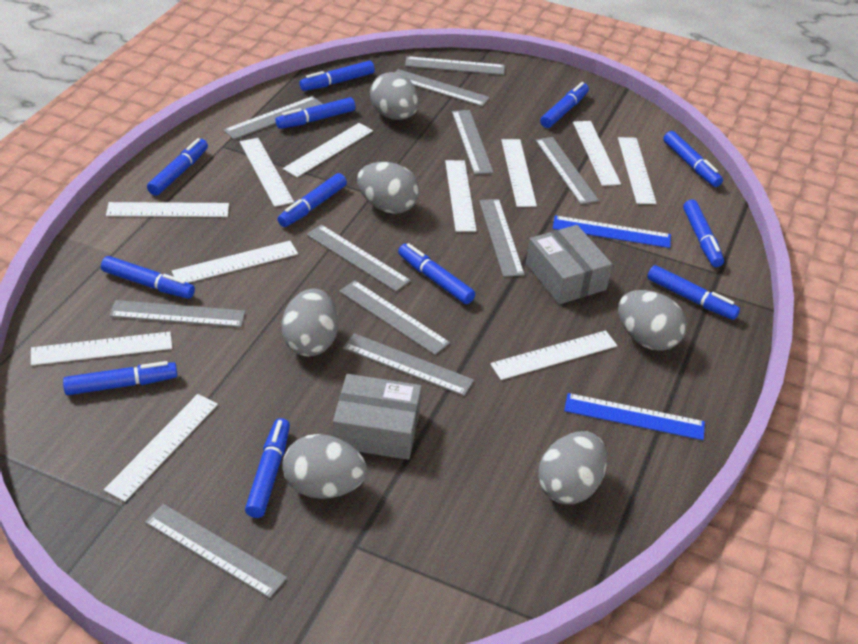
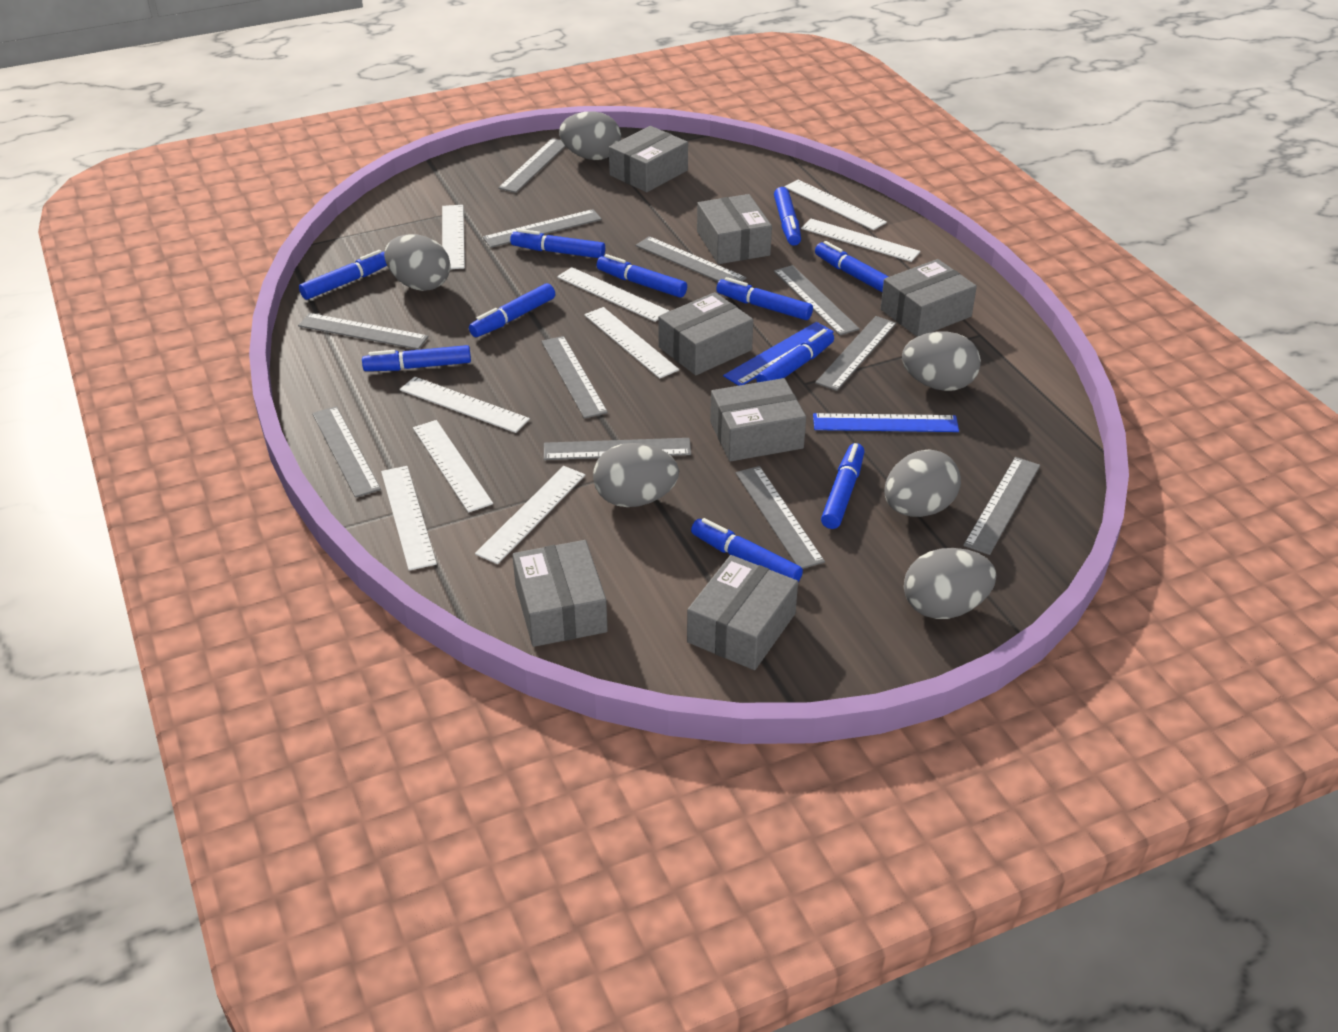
blue marker: [63,361,177,395] [101,256,195,299] [147,138,208,196] [245,418,290,518] [275,97,355,129] [278,173,347,227] [300,61,375,91] [398,243,475,304] [540,82,589,128] [647,265,740,320] [663,131,723,187] [683,199,724,267] = 12 -> [299,250,387,300] [362,345,471,371] [469,283,555,337] [510,229,605,258] [597,254,687,298] [691,518,803,582] [716,277,813,320] [756,329,834,382] [774,187,801,246] [815,241,889,292] [821,443,864,529] = 11
grey box: [333,374,422,460] [526,225,612,304] = 2 -> [512,540,608,647] [609,126,688,192] [658,292,753,375] [687,555,798,670] [697,194,772,264] [710,378,806,461] [881,259,977,337] = 7
white ruler: [31,332,172,366] [104,394,218,502] [106,202,229,217] [172,241,298,283] [240,138,294,207] [283,123,373,177] [445,160,477,232] [490,330,617,380] [502,139,537,207] [573,121,621,186] [618,137,656,204] = 11 -> [381,466,437,571] [400,377,530,433] [413,420,493,513] [442,205,465,269] [475,466,585,564] [557,267,669,322] [584,307,679,379] [785,180,887,230] [801,219,920,262] = 9

